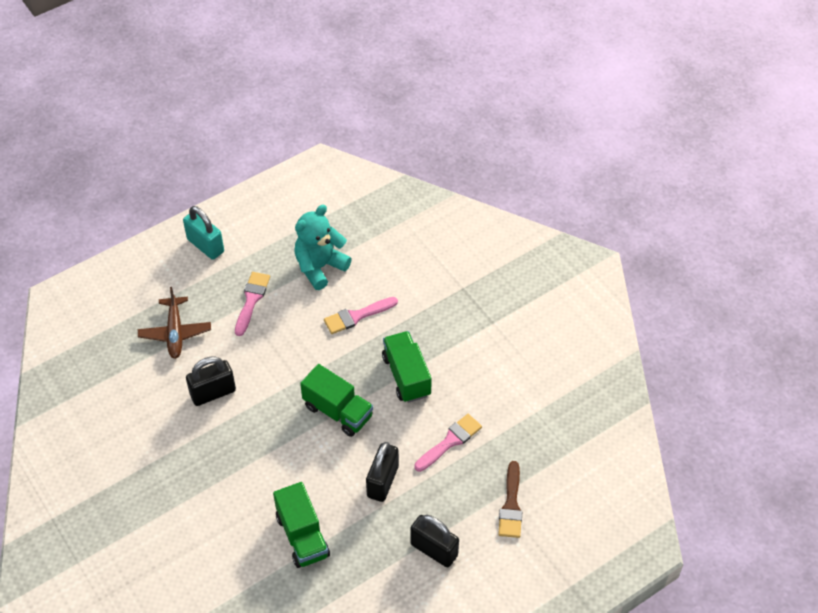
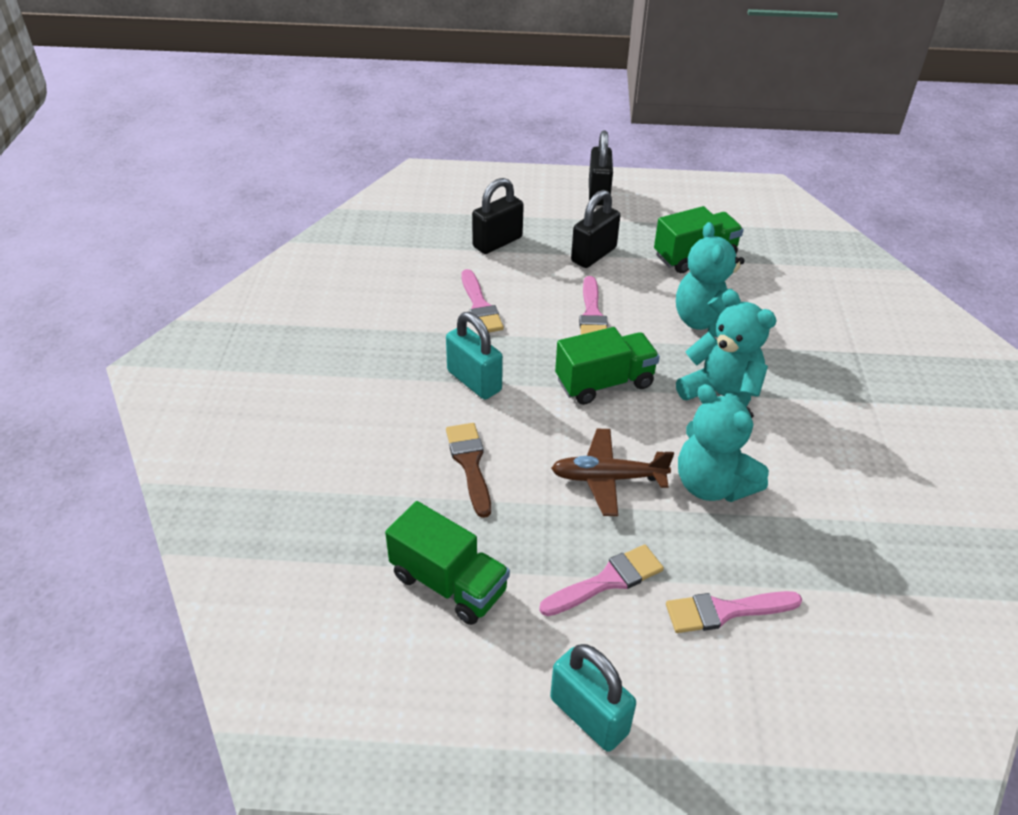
pink brush: [235,272,270,336] [324,297,398,334] [414,414,482,472] = 3 -> [461,269,504,332] [539,544,664,616] [579,276,608,335] [666,591,802,633] = 4
turquoise padlock: [183,206,224,260] = 1 -> [446,312,503,399] [550,644,636,752] = 2
turquoise teddy bear: [294,205,352,290] = 1 -> [676,222,745,337] [676,290,777,407] [678,384,769,502] = 3

